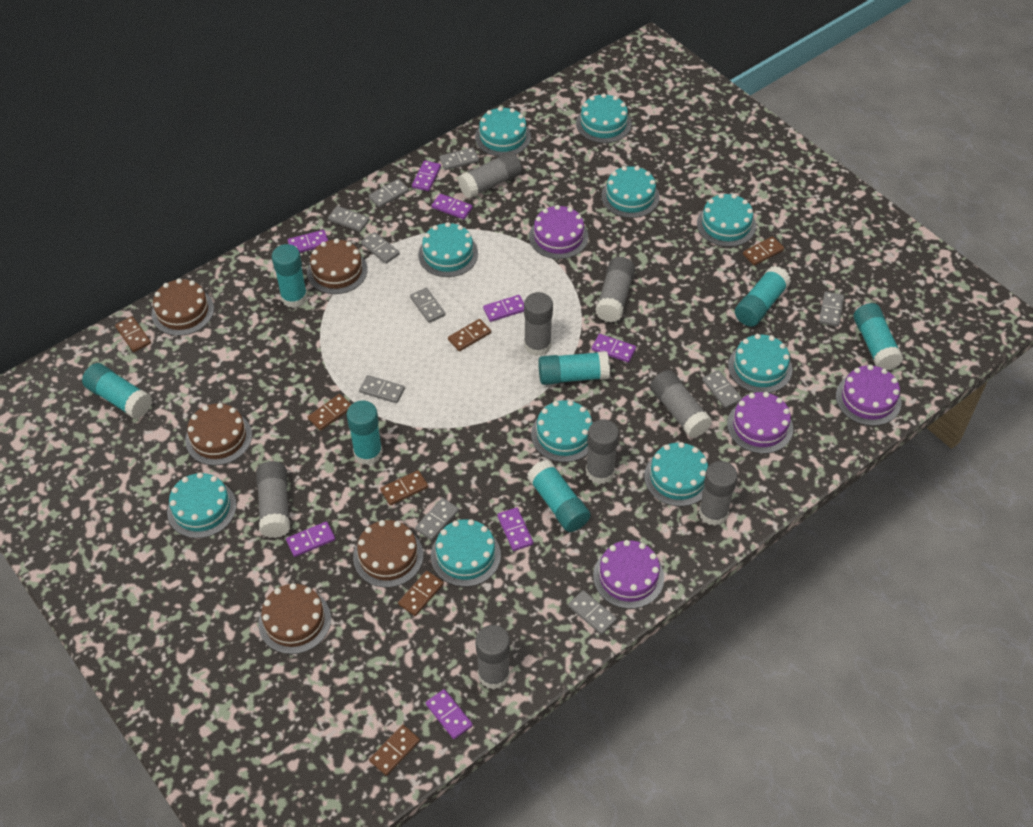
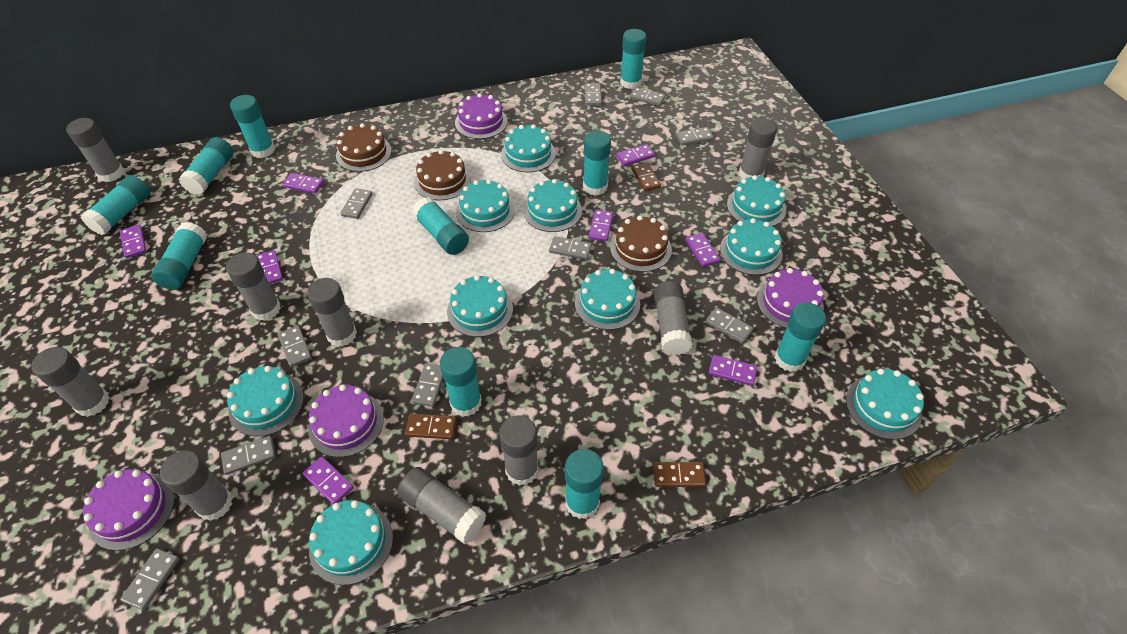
brown cake: [151,278,214,336] [185,403,252,466] [258,583,331,654] [307,238,368,294] [353,520,423,587] = 5 -> [336,123,391,172] [414,150,471,200] [610,215,672,272] = 3
brown domino: [115,316,151,352] [308,394,351,431] [369,725,420,776] [380,470,428,505] [398,571,444,616] [448,319,491,351] [743,236,784,266] = 7 -> [405,414,456,439] [631,162,661,191] [653,462,706,487] = 3
grey glue stick: [256,461,290,538] [458,152,522,199] [476,625,510,689] [524,292,553,356] [586,419,619,484] [596,257,635,322] [650,370,712,438] [699,461,738,526] = 8 -> [31,347,110,417] [66,118,125,182] [160,451,233,521] [226,252,281,321] [307,278,357,347] [397,467,486,544] [499,415,539,486] [653,281,692,356] [739,118,777,179] = 9
turquoise glue stick: [82,363,152,419] [272,244,308,308] [346,401,383,465] [527,460,591,532] [538,351,610,385] [735,266,791,327] [853,303,903,371] = 7 -> [81,175,151,235] [151,222,207,290] [179,137,234,195] [230,95,275,158] [412,197,469,255] [440,347,482,417] [565,449,604,519] [583,131,611,195] [620,29,646,89] [775,303,826,372] = 10

